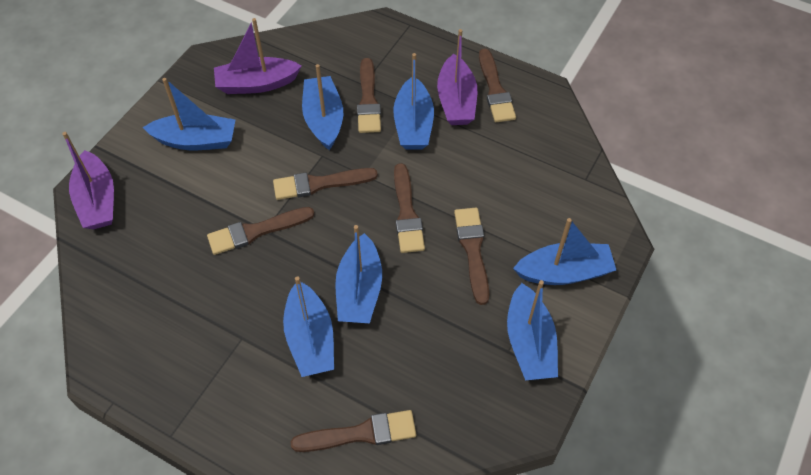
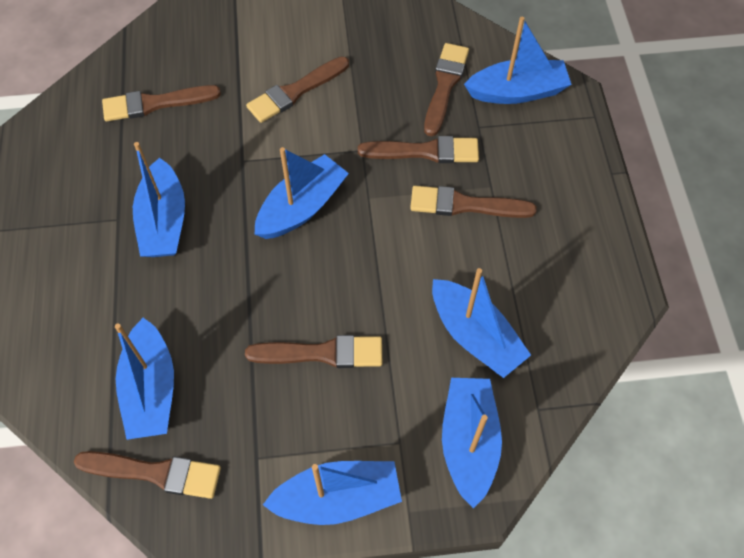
purple boat: [62,132,114,229] [214,18,302,94] [437,29,477,125] = 3 -> none = 0

